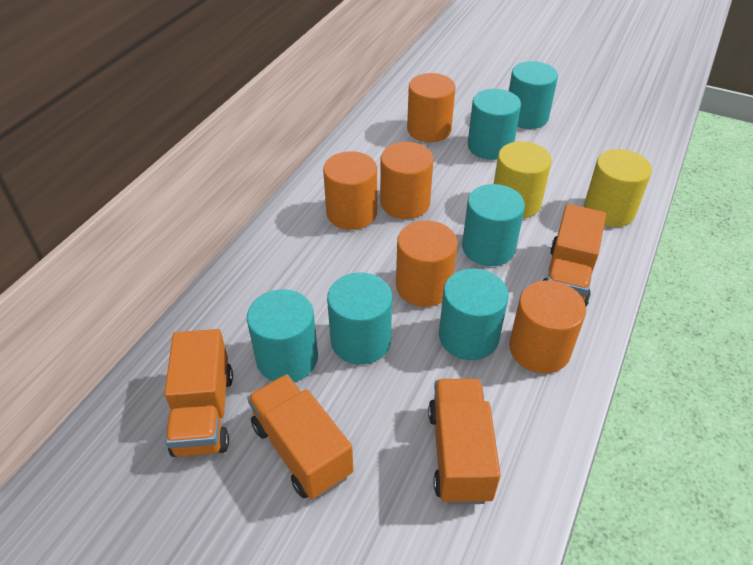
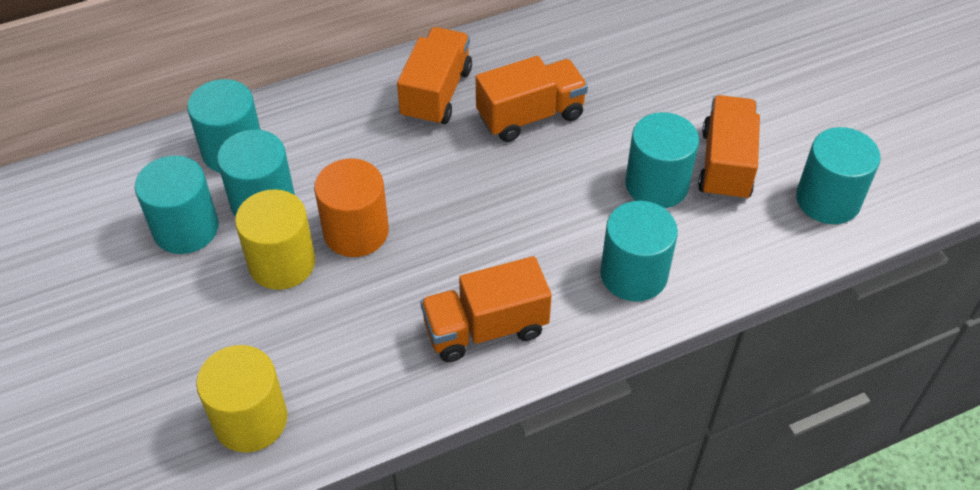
orange cylinder: [323,151,377,230] [380,142,434,219] [396,220,458,307] [407,73,456,142] [509,280,586,373] = 5 -> [314,159,389,257] = 1

